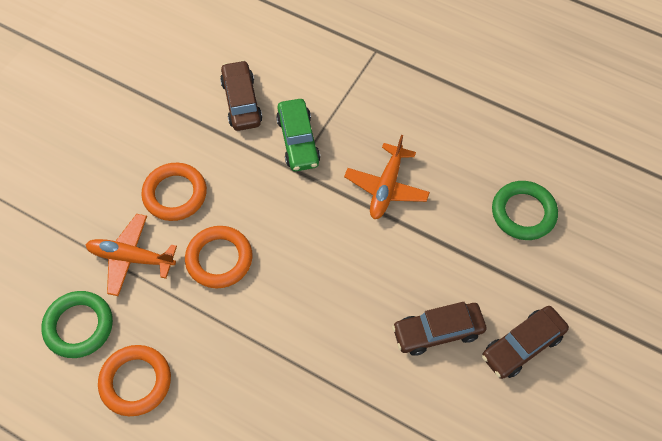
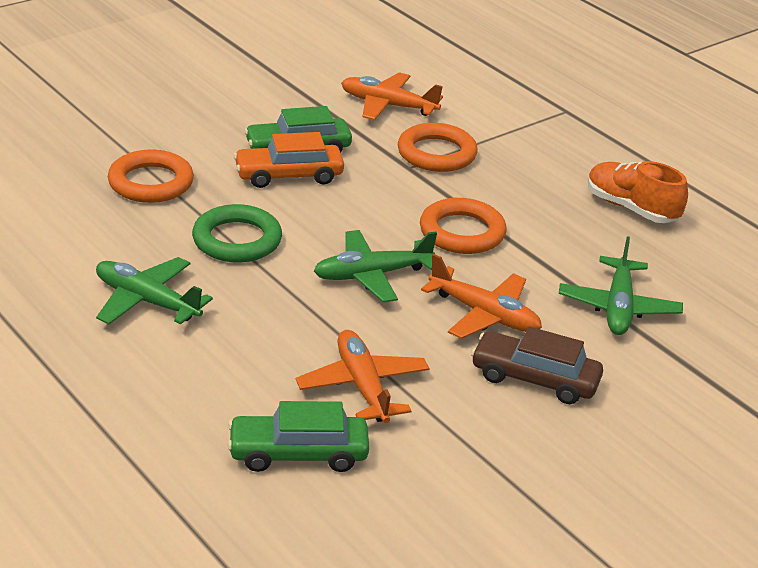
brown car: [220,60,263,131] [392,302,486,356] [482,306,569,379] = 3 -> [471,326,603,404] = 1
green car: [276,99,320,171] = 1 -> [227,401,369,472] [244,106,352,153] = 2
green plane: none = 0 -> [96,257,213,324] [314,230,437,302] [559,236,683,335] = 3
green ring: [41,291,113,358] [492,181,558,240] = 2 -> [192,204,282,262] = 1
orange car: none = 0 -> [234,132,344,188] = 1
orange plane: [86,214,177,296] [344,135,430,219] = 2 -> [296,330,429,423] [341,72,443,120] [421,254,542,339] = 3
orange shoe: none = 0 -> [588,161,688,223] = 1

